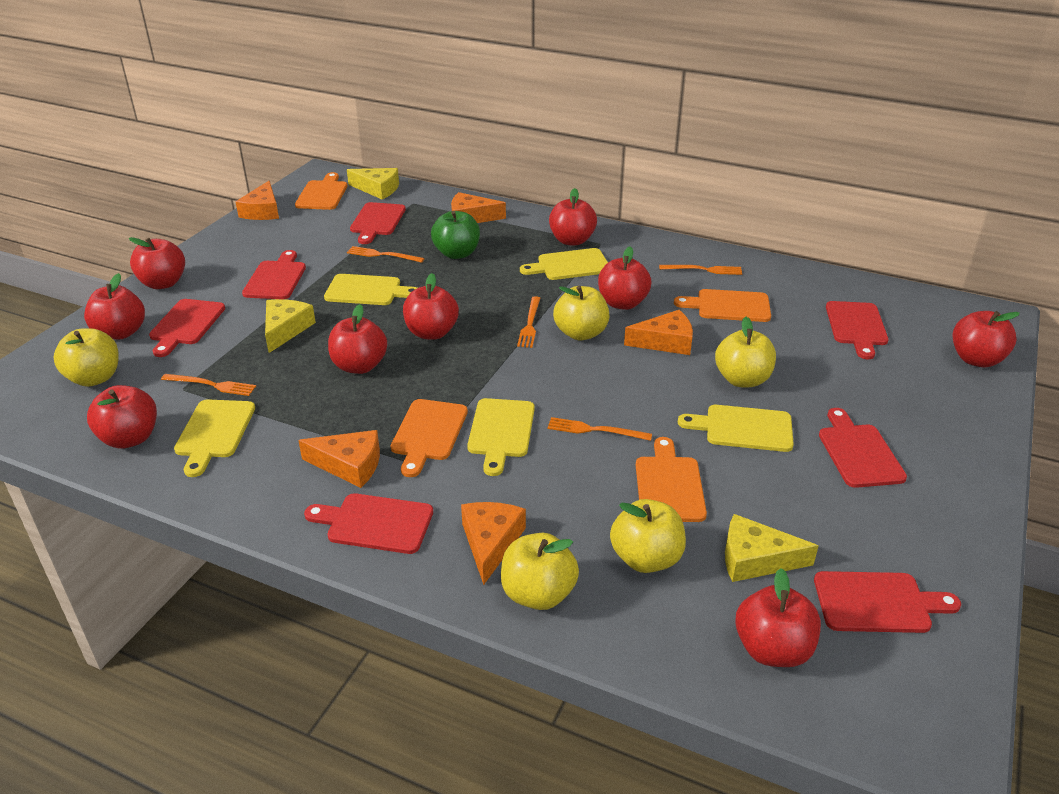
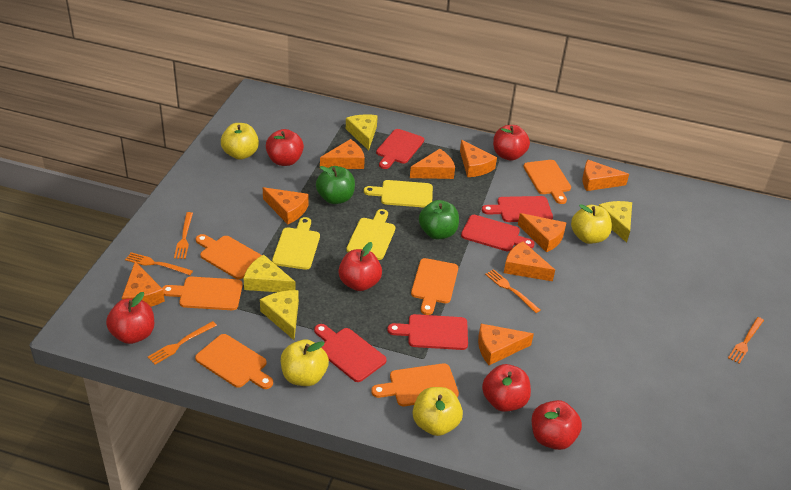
green apple: [431,211,480,259] = 1 -> [316,166,355,204] [419,200,459,239] = 2
orange cheese: [236,181,279,220] [298,430,380,488] [451,192,506,223] [461,502,526,585] [624,310,693,355] = 5 -> [122,261,165,307] [263,187,308,224] [320,139,365,169] [410,149,455,179] [460,140,497,177] [478,324,534,365] [504,241,555,281] [518,213,566,252] [582,160,629,191] = 9
orange cutting board: [295,172,347,210] [391,399,468,477] [636,437,707,522] [674,289,771,322] = 4 -> [162,277,243,310] [195,334,273,389] [196,234,262,279] [371,363,459,406] [411,258,458,315] [523,160,571,204] = 6
red apple: [84,273,145,340] [87,385,157,449] [129,237,185,289] [328,304,387,374] [403,273,459,340] [549,188,597,246] [598,247,651,310] [735,568,821,667] [953,311,1020,367] = 9 -> [106,292,154,344] [266,129,304,166] [338,242,382,291] [482,364,531,412] [493,125,530,161] [531,400,582,450] = 6
red cutting board: [149,299,225,357] [242,250,306,299] [304,493,433,554] [350,202,406,244] [814,571,961,633] [819,408,907,488] [826,301,889,359] = 7 -> [314,324,387,382] [376,129,424,169] [387,314,468,350] [461,215,535,251] [482,196,553,222] = 5
yellow apple: [53,328,119,387] [501,533,579,610] [553,286,609,341] [610,499,686,573] [715,317,776,387] = 5 -> [221,123,259,160] [281,339,329,386] [413,387,463,436] [571,204,612,244] = 4
yellow cheese: [265,299,316,353] [347,168,399,200] [725,514,819,582] = 3 -> [244,254,296,292] [260,290,299,340] [346,114,378,151] [599,201,632,243] = 4
yellow cutting board: [174,399,255,477] [324,274,417,305] [467,398,535,476] [520,248,608,280] [678,405,794,452] = 5 -> [272,217,320,270] [346,209,395,260] [364,180,433,208] = 3

